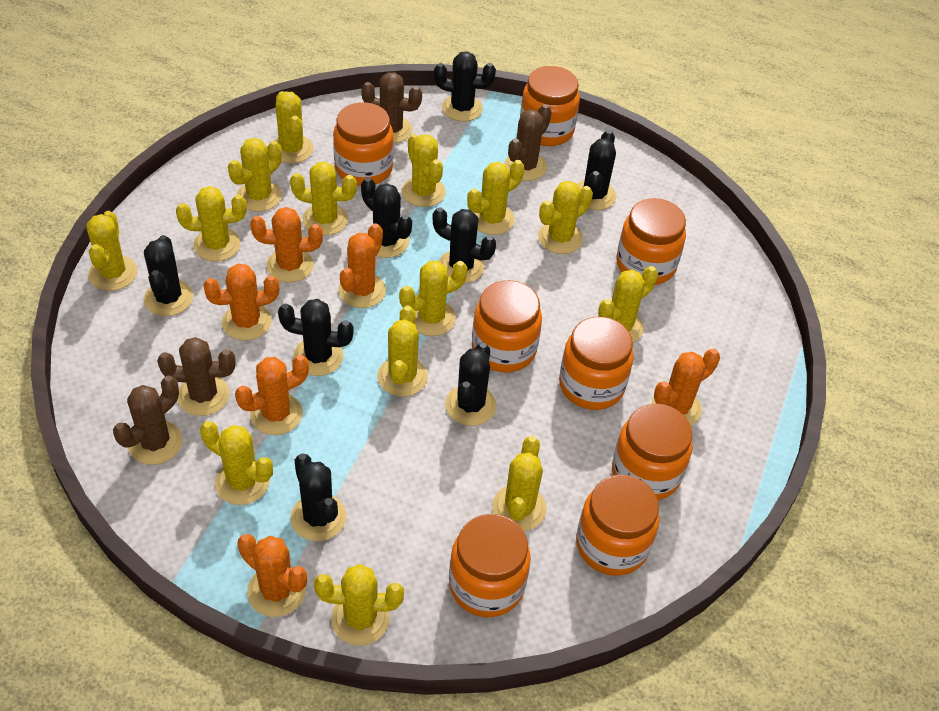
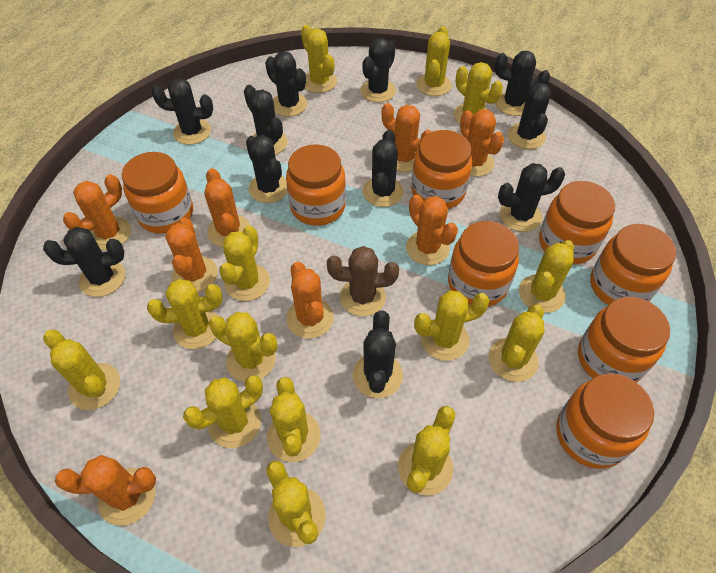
black cactus: [144,235,193,316] [278,299,354,376] [291,453,346,541] [361,177,412,258] [433,207,496,283] [434,52,496,122] [445,343,496,426] [577,130,616,210] = 8 -> [43,227,125,297] [151,78,213,145] [244,85,288,155] [246,135,288,203] [265,51,307,117] [353,310,403,398] [360,38,396,102] [363,130,404,207] [495,51,550,116] [498,163,565,232] [508,75,551,149] = 11
brown cactus: [113,376,183,465] [157,337,236,416] [361,72,422,143] [504,104,552,181] = 4 -> [327,246,399,316] = 1
orange cactus: [203,264,279,340] [235,355,309,435] [237,534,307,617] [250,207,323,283] [338,223,386,308] [651,349,720,426] = 6 -> [55,455,156,526] [63,174,131,250] [165,217,218,292] [204,168,250,247] [286,262,334,338] [382,103,431,172] [406,195,458,265] [460,109,504,177] = 8

